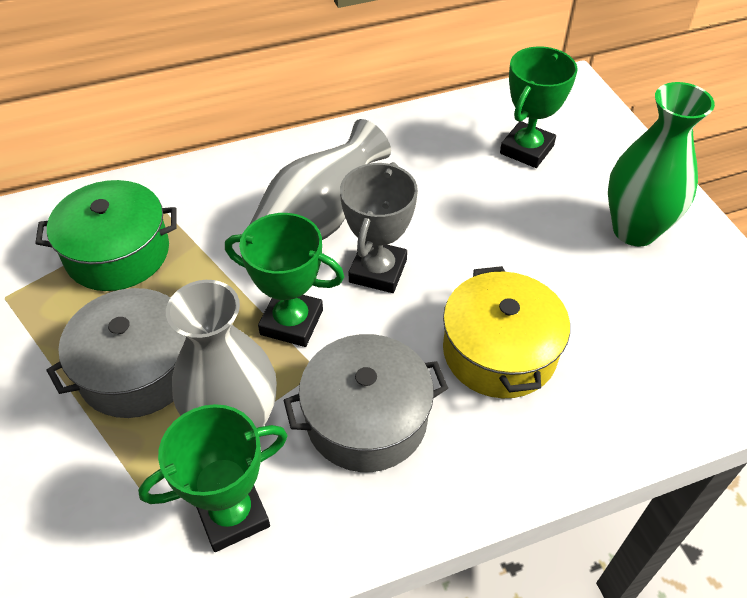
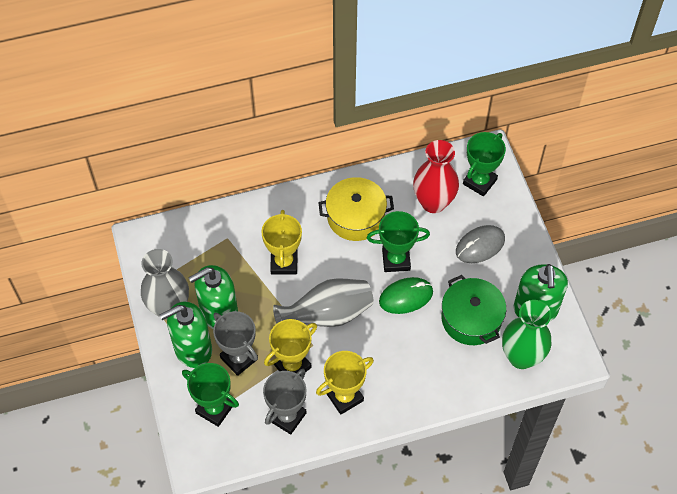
green mouse: none = 0 -> [379,277,433,314] = 1
green soap dispenser: none = 0 -> [160,302,212,368] [188,265,238,329] [513,264,568,321] = 3
grey mouse: none = 0 -> [456,225,505,263] = 1
grey pot: [46,288,186,418] [283,334,448,472] = 2 -> none = 0
grey trophy: [340,162,418,293] = 1 -> [213,311,258,376] [263,369,306,435] = 2
red vase: none = 0 -> [413,140,459,213] = 1
yellow trophy: none = 0 -> [261,210,302,274] [264,319,317,373] [316,351,374,415] = 3

